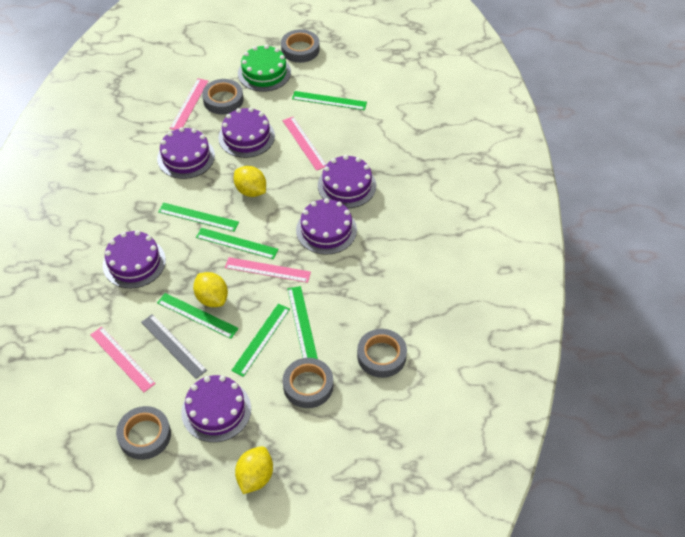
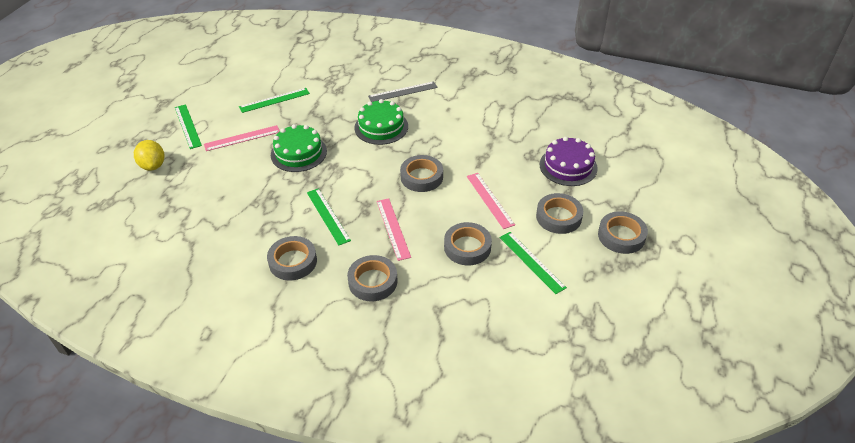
green cake: [238,45,291,92] = 1 -> [271,124,327,172] [354,99,408,145] = 2
green ruler: [157,293,239,339] [158,203,239,232] [196,228,278,259] [231,303,290,377] [287,286,318,359] [292,91,367,110] = 6 -> [175,104,202,149] [239,88,310,113] [307,188,351,246] [499,232,567,294] = 4
grey tape: [116,406,171,460] [202,79,243,114] [281,29,320,63] [283,358,333,408] [357,329,407,378] = 5 -> [267,236,317,280] [347,255,398,301] [400,155,443,192] [444,222,492,266] [536,193,583,234] [598,211,648,254] = 6
pink ruler: [90,327,156,392] [170,78,208,130] [225,257,311,283] [282,117,326,171] = 4 -> [204,125,280,151] [377,198,411,261] [467,173,515,229] = 3
purple cake: [103,230,166,288] [157,127,215,179] [181,375,251,442] [218,107,275,158] [296,198,357,255] [318,155,376,208] = 6 -> [540,137,598,186] = 1
yellow lemon: [193,272,228,307] [234,166,266,197] [235,446,273,494] = 3 -> [134,140,164,171] = 1

